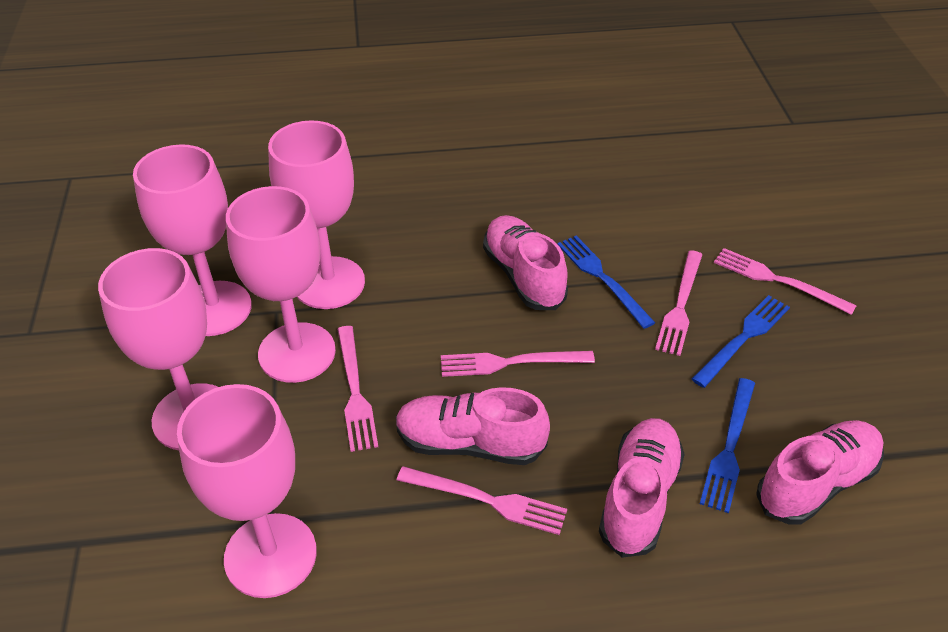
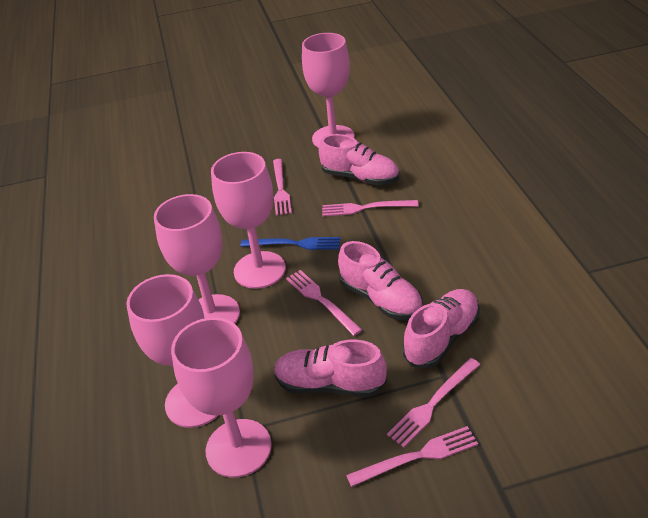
blue fork: [557,236,655,329] [692,295,790,388] [700,378,755,513] = 3 -> [241,237,341,250] = 1

